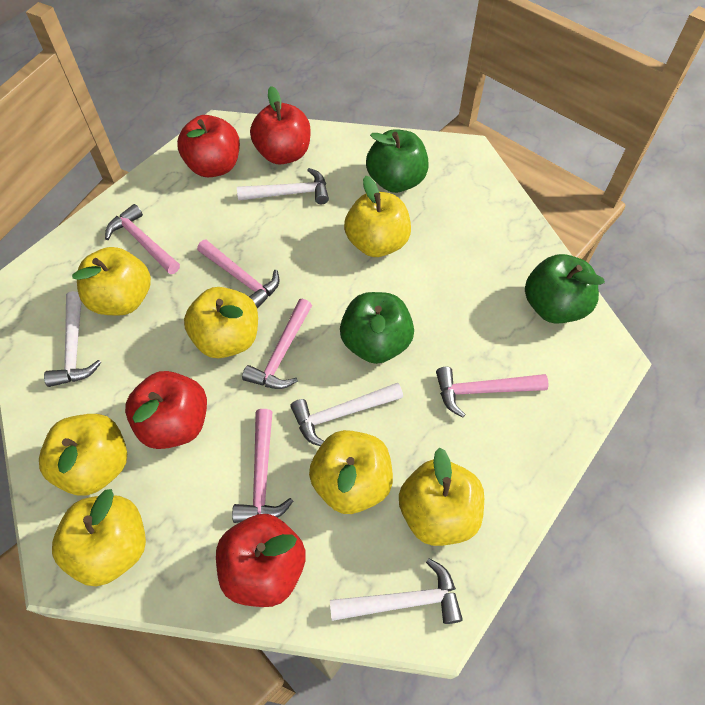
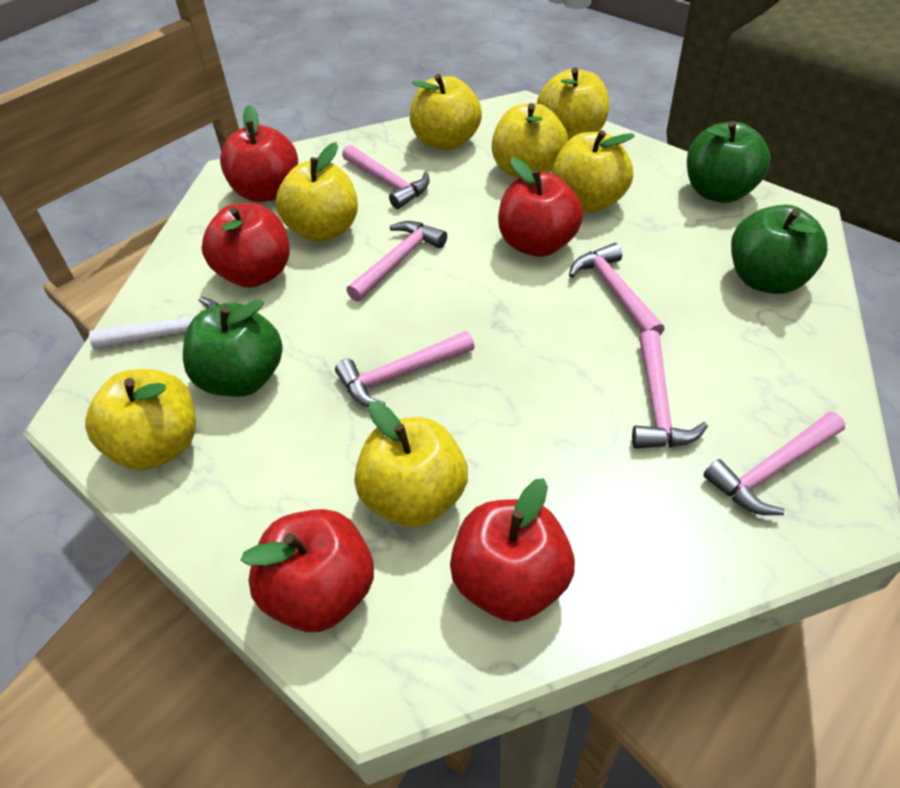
pink hammer: [105,204,180,274] [197,240,280,309] [232,409,293,523] [242,299,312,389] [436,367,548,417] = 5 -> [335,331,475,407] [342,145,430,209] [346,221,447,302] [569,243,665,335] [632,330,708,448] [704,412,845,515] = 6
red apple: [125,371,207,449] [177,115,240,177] [216,514,305,607] [250,86,310,165] = 4 -> [202,203,290,288] [220,105,298,202] [241,509,374,632] [450,478,575,622] [498,157,583,257] = 5
white hammer: [44,291,101,387] [237,168,329,204] [290,383,403,446] [330,558,463,624] = 4 -> [89,297,219,350] = 1

